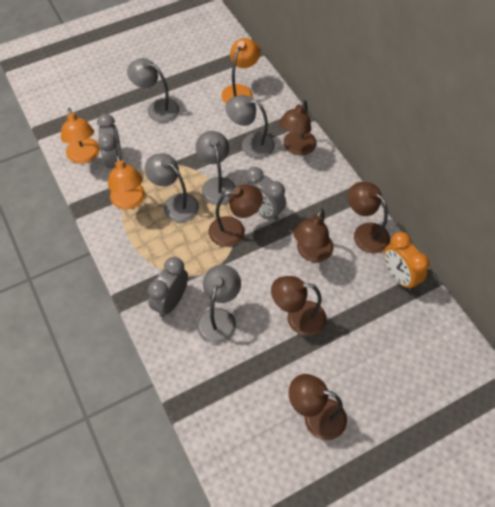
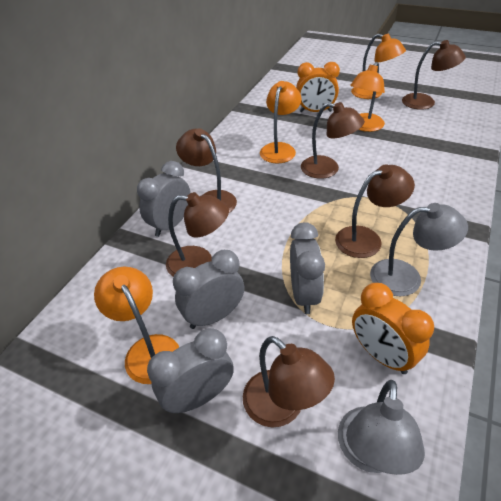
grey clock: [97,114,122,169] [148,257,188,317] [245,167,286,220] = 3 -> [137,161,191,237] [147,328,234,413] [173,250,245,329] [290,223,325,314] = 4
grey lamp: [127,58,180,123] [145,153,199,222] [195,131,236,205] [197,264,241,344] [225,95,275,158] = 5 -> [338,380,425,475] [370,203,468,296] = 2
orange clock: [384,232,430,291] = 1 -> [296,62,340,112] [352,283,434,374] = 2
orange lamp: [61,108,100,164] [108,155,145,209] [221,38,260,104] = 3 -> [94,267,179,384] [260,81,301,163] [350,62,385,132] [351,34,406,99] = 4

